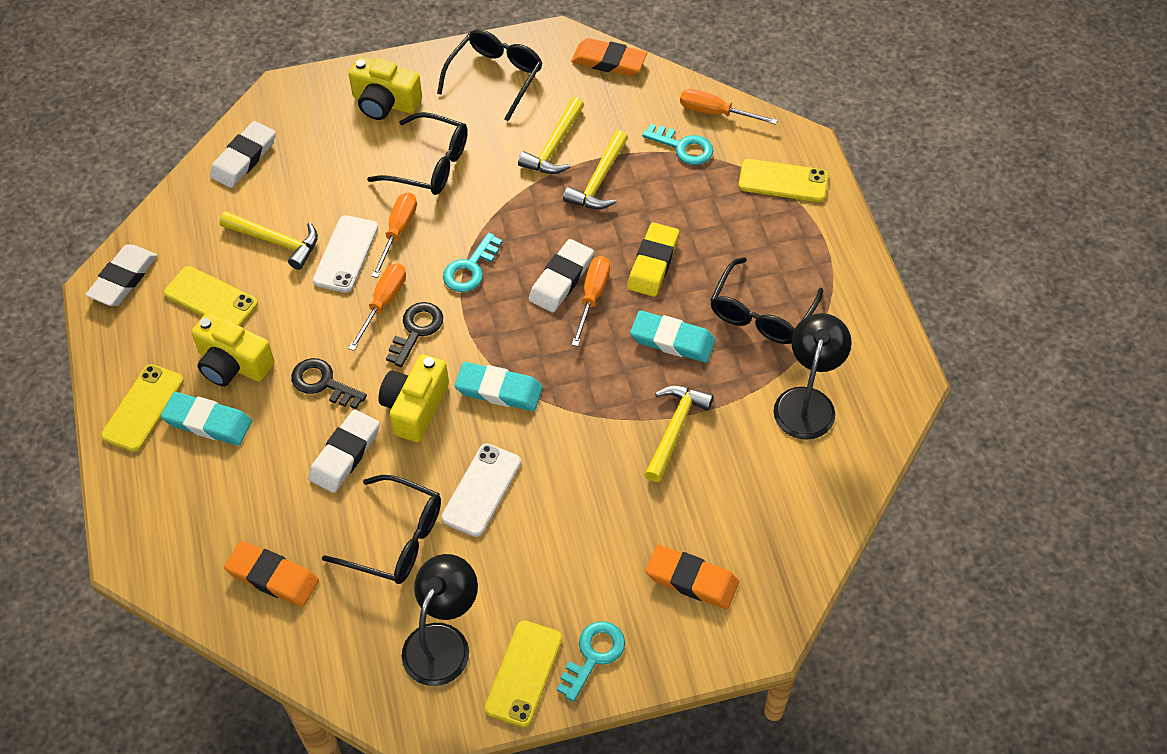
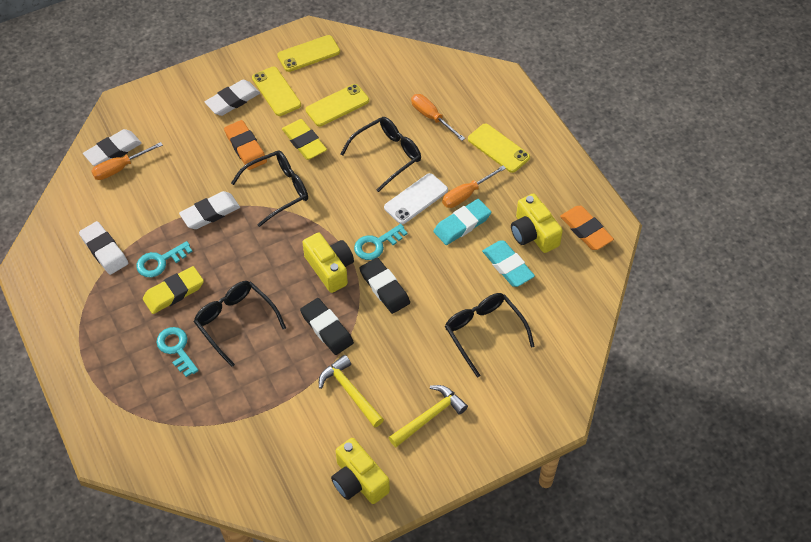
black eraser: none = 0 -> [300,298,354,355] [359,257,410,314] = 2
black key: [291,358,367,409] [386,302,443,367] = 2 -> none = 0
black lamp: [402,554,478,686] [774,313,852,440] = 2 -> none = 0
orange eraser: [224,541,319,607] [571,38,647,76] [645,545,739,609] = 3 -> [224,120,267,170] [560,206,614,250] = 2
orange screwdriver: [348,263,406,351] [372,192,417,278] [572,256,610,346] [680,89,778,125] = 4 -> [91,142,163,180] [411,94,465,141] [442,166,506,208] = 3
turquoise eraser: [161,392,252,445] [455,362,543,411] [630,311,715,363] = 3 -> [433,199,491,245] [482,241,535,287] = 2
white phone: [313,215,378,293] [441,444,521,537] = 2 -> [384,173,448,224] = 1
yellow eraser: [627,222,679,297] = 1 -> [143,266,204,314] [282,119,327,160] = 2
yellow hammer: [219,211,318,270] [518,97,584,174] [563,130,628,209] [645,386,714,482] = 4 -> [319,355,384,428] [388,385,468,447] = 2

